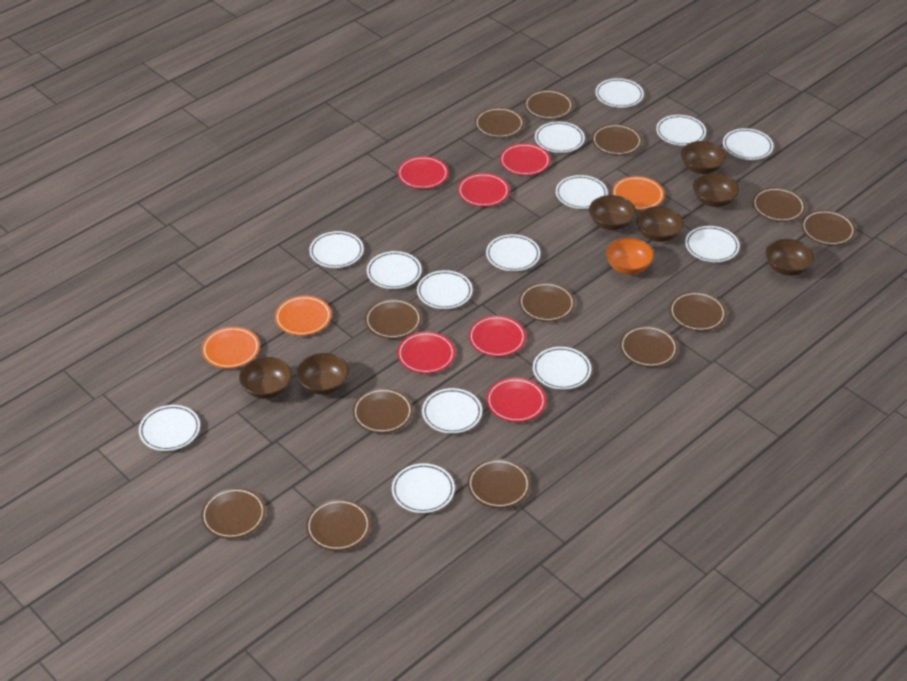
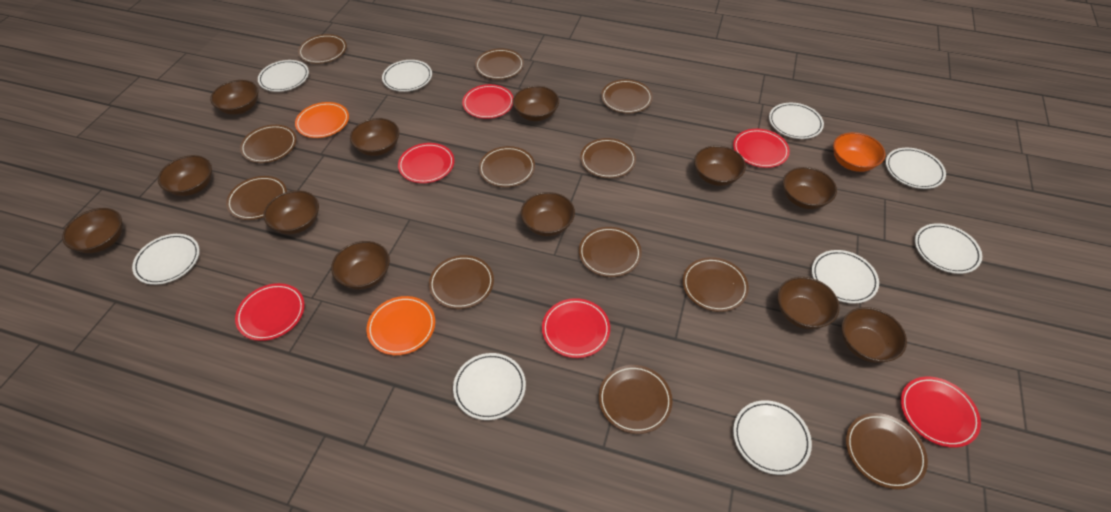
brown bowl: [239,357,292,399] [296,353,349,395] [589,195,636,230] [636,206,684,242] [681,141,726,174] [693,173,739,207] [766,239,814,276] = 7 -> [62,208,123,253] [158,155,212,196] [210,80,258,115] [264,190,319,234] [331,241,390,290] [350,118,399,156] [513,86,559,121] [521,192,575,236] [694,145,746,186] [777,277,840,329] [783,167,837,209] [841,307,907,363] = 12
brown plate: [201,488,266,539] [306,499,371,551] [352,388,413,433] [365,299,422,339] [467,459,530,508] [475,107,524,138] [519,282,575,322] [524,90,573,119] [592,124,642,155] [620,325,678,367] [669,291,726,331] [752,187,805,222] [801,210,856,245] = 13 -> [226,176,287,220] [240,125,297,163] [298,34,347,64] [429,255,494,309] [475,49,524,79] [479,146,535,187] [579,227,642,277] [580,138,636,178] [598,365,673,434] [601,79,653,113] [682,257,749,312] [846,413,928,490] = 12
orange plate: [202,327,260,368] [275,296,331,336] [612,176,664,210] = 3 -> [295,102,349,138] [367,296,435,355] = 2
white plate: [139,405,200,451] [309,231,364,268] [367,251,421,289] [392,463,455,513] [417,270,473,309] [422,388,482,434] [486,234,540,271] [533,347,591,390] [535,122,585,153] [556,175,608,209] [595,78,644,108] [656,115,706,146] [685,226,740,262] [723,128,773,160] = 14 -> [132,234,200,285] [258,60,309,92] [382,60,432,92] [453,353,526,420] [733,400,812,475] [769,103,824,139] [812,250,879,304] [886,148,946,189] [915,223,982,274] = 9

